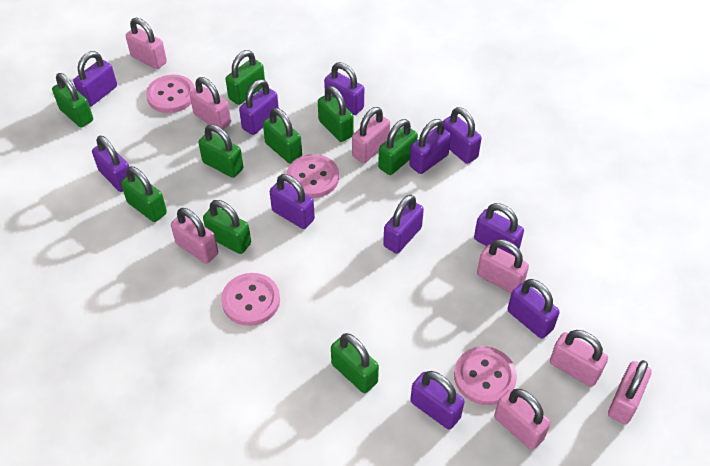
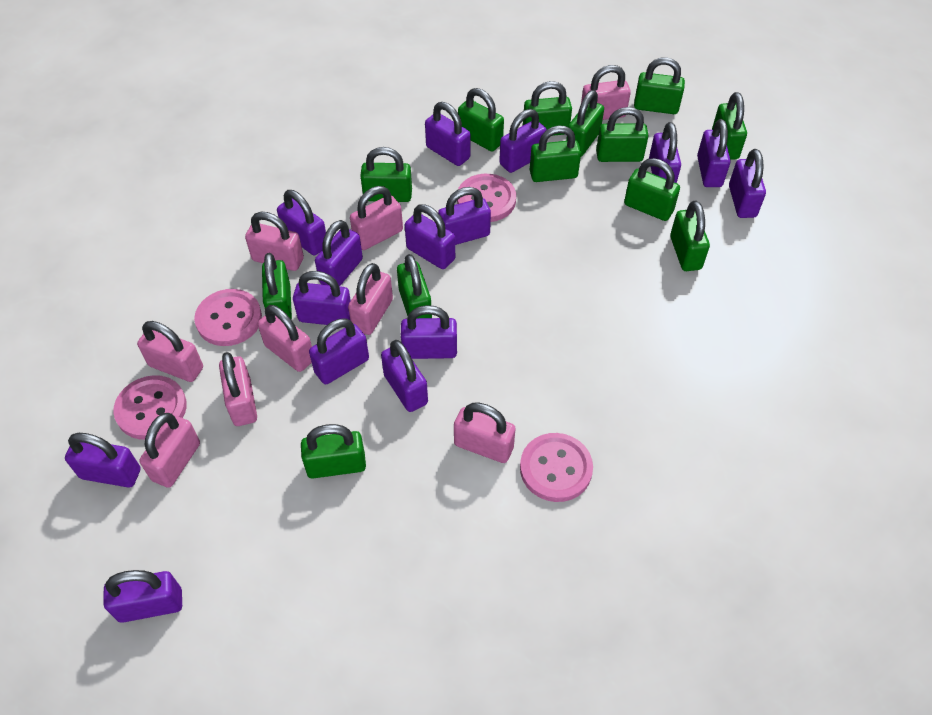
green padlock: [52,73,93,127] [121,167,167,222] [199,124,243,178] [203,200,251,254] [226,50,265,105] [263,108,302,164] [318,86,354,142] [331,333,379,393] [378,119,418,175] = 9 -> [262,253,292,319] [301,424,366,479] [360,147,412,202] [397,254,432,318] [458,88,504,151] [523,81,572,136] [530,125,581,182] [566,90,604,157] [596,107,648,162] [624,158,680,221] [634,57,685,114] [670,201,710,271] [712,92,747,160] = 13
pink padlock: [126,18,167,69] [171,208,218,264] [190,77,231,129] [352,107,390,163] [477,239,529,293] [494,389,551,450] [550,330,608,387] [608,360,652,424] = 8 -> [137,321,203,382] [139,413,200,488] [219,352,257,426] [245,212,304,271] [258,305,312,372] [348,263,393,335] [350,186,403,250] [454,403,516,463] [581,65,631,120] = 9
purple padlock: [73,51,117,106] [92,136,129,192] [239,79,279,135] [270,174,315,229] [324,62,364,115] [383,195,424,254] [409,119,451,174] [410,371,465,430] [443,107,482,164] [474,203,524,256] [508,279,560,339] = 11 -> [65,433,141,488] [103,570,182,623] [277,190,326,255] [293,271,351,325] [309,318,369,384] [315,220,363,286] [381,340,428,412] [401,305,457,359] [405,204,455,269] [425,102,471,166] [438,187,491,245] [499,109,547,173] [649,122,681,183] [697,119,731,187] [729,149,766,218] = 15

